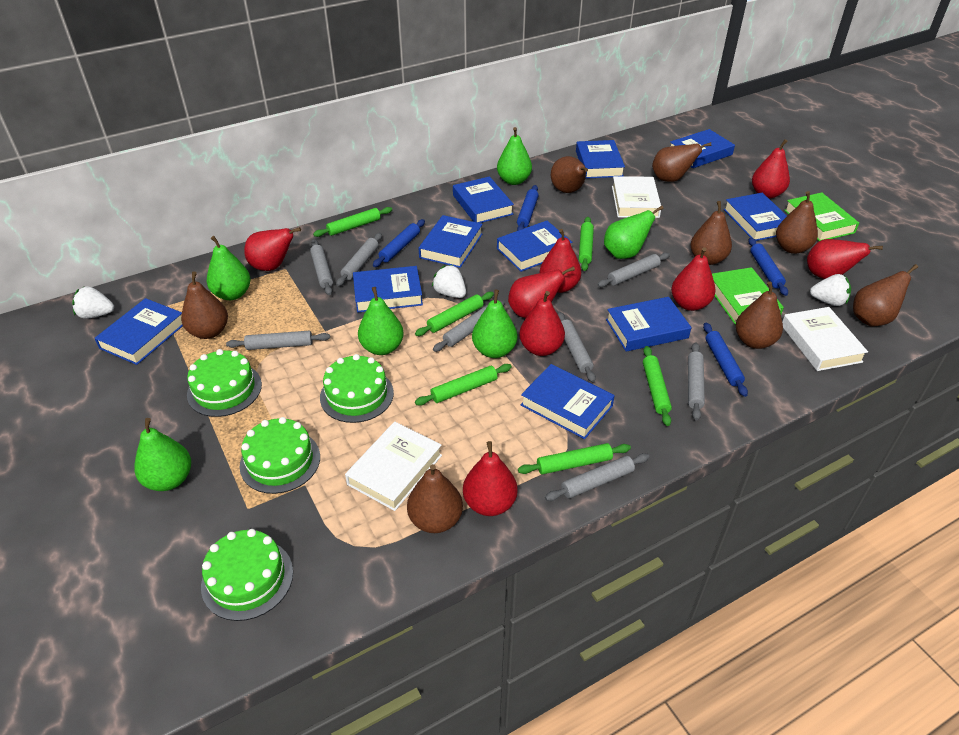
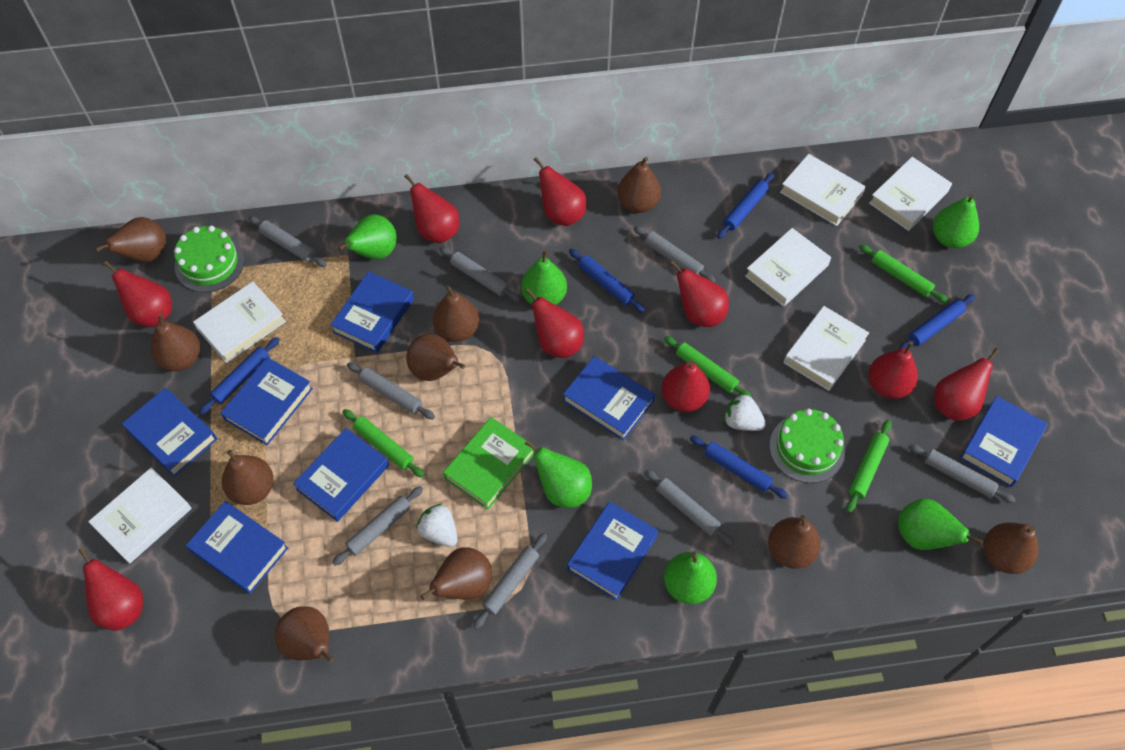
blue book: [94,298,183,365] [353,266,423,313] [419,215,483,268] [453,176,514,223] [497,221,572,272] [521,364,615,439] [576,140,625,179] [606,297,692,352] [670,129,735,168] [724,193,787,241] = 10 -> [122,388,217,477] [186,501,288,594] [221,357,313,445] [293,428,389,522] [330,271,414,353] [563,356,655,441] [567,501,659,601] [960,396,1048,487] = 8
blue rolling pin: [373,219,425,267] [517,185,539,231] [703,323,748,397] [748,238,788,296] = 4 -> [199,337,280,414] [569,249,645,313] [690,435,788,499] [717,172,774,239] [899,294,975,349] = 5
brown pear: [181,272,228,339] [407,464,463,533] [551,156,588,193] [652,142,711,182] [690,201,732,265] [736,282,783,349] [776,191,818,254] [853,264,918,326] = 8 -> [95,217,166,262] [151,314,200,371] [222,450,274,505] [275,606,334,663] [406,333,465,381] [420,547,492,600] [433,285,479,342] [617,157,661,213] [768,515,821,569] [984,522,1039,574] = 10
green book: [712,267,784,325] [784,192,859,241] = 2 -> [443,417,534,510] = 1
green cake: [187,349,262,417] [201,529,293,621] [239,417,320,494] [320,354,394,423] = 4 -> [174,226,245,292] [770,409,845,483] = 2
green rolling pin: [313,207,392,237] [415,292,494,336] [415,364,512,406] [518,443,631,474] [579,217,594,271] [643,346,672,426] = 6 -> [343,409,425,478] [664,336,752,398] [846,420,892,513] [859,244,948,303] = 4
red pear: [244,227,301,271] [463,441,518,516] [508,266,575,318] [519,291,565,356] [540,229,581,293] [671,247,716,311] [752,139,790,199] [807,239,883,279] = 8 -> [78,547,143,631] [103,261,172,327] [404,174,459,243] [525,288,584,358] [533,157,586,226] [662,361,710,412] [670,261,729,327] [868,342,918,399] [934,348,999,421] = 9
white book: [345,422,442,511] [612,176,661,218] [782,307,868,371] = 3 -> [88,468,192,564] [193,281,286,363] [745,228,831,307] [780,154,866,226] [784,306,869,391] [869,157,952,231] = 6
white strawberry: [72,286,114,319] [432,265,466,298] [810,274,851,306] = 3 -> [416,503,458,547] [723,393,766,431] = 2

